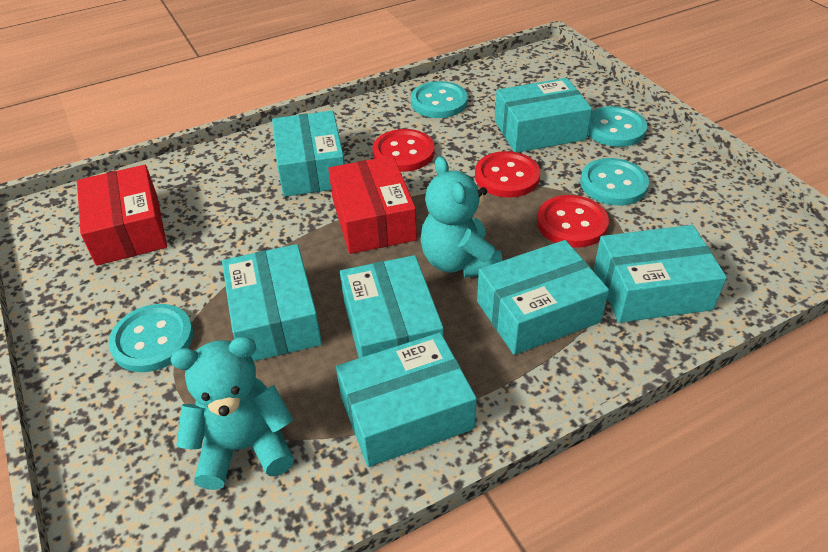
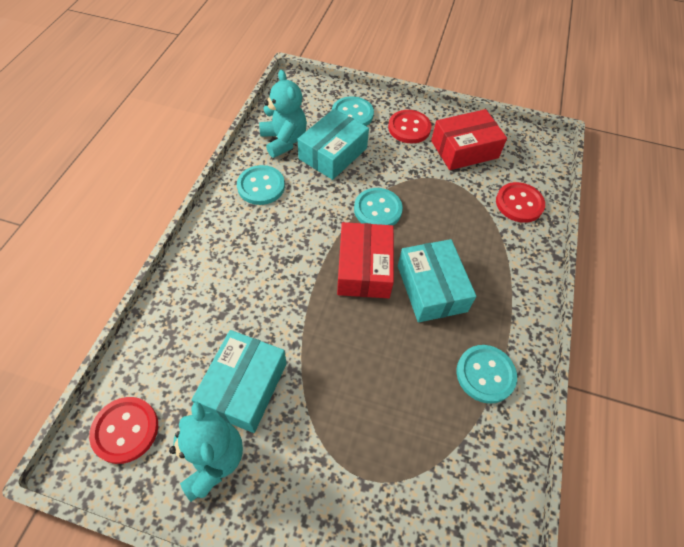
turquoise box: [222,244,322,361] [272,111,345,197] [336,332,477,467] [340,255,444,358] [477,240,609,355] [495,78,592,153] [594,225,727,323] = 7 -> [192,330,287,433] [297,109,369,180] [398,239,476,323] = 3

